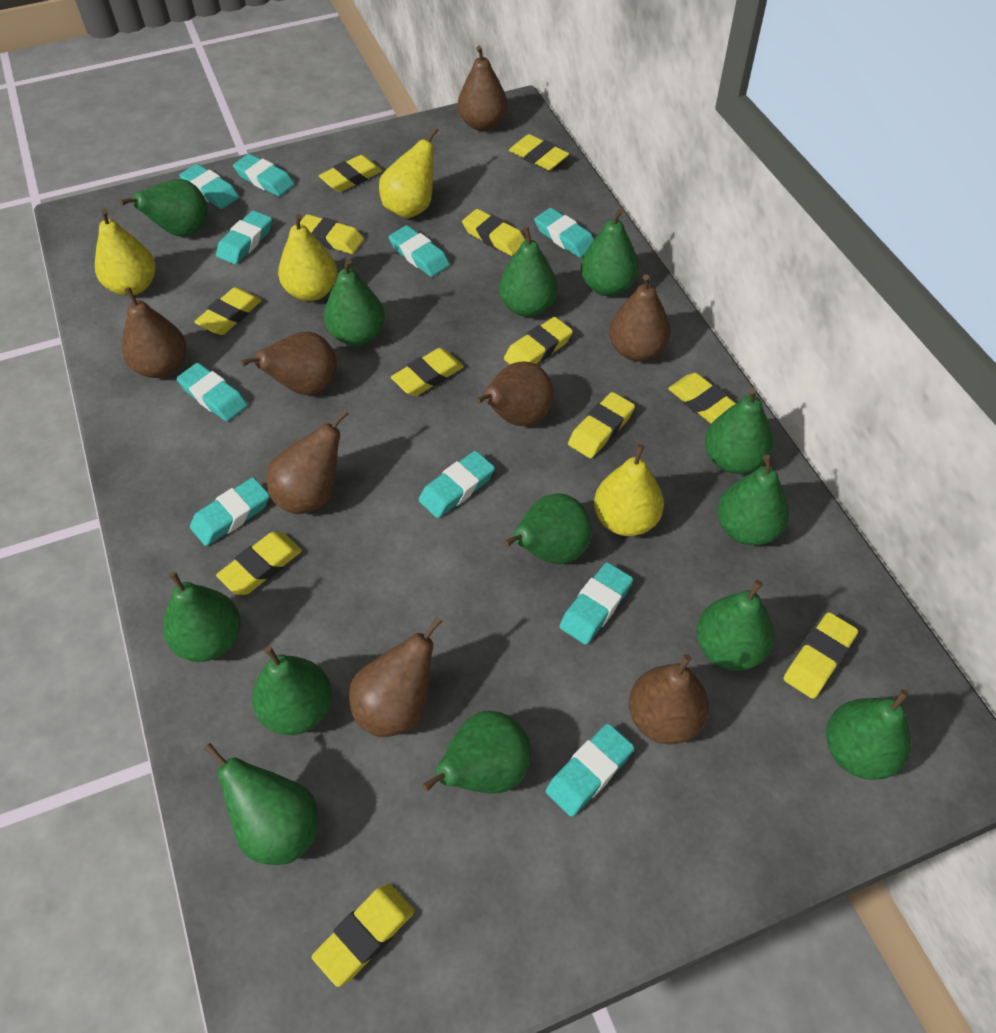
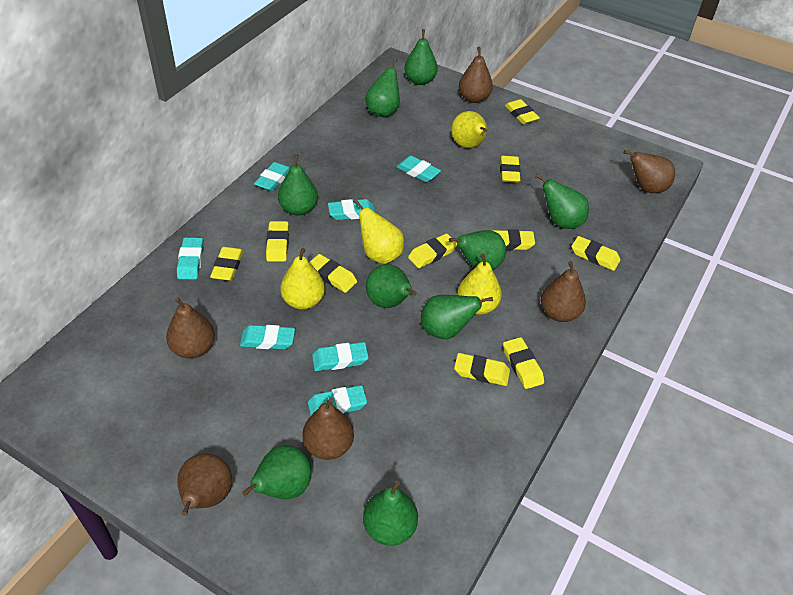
brown pear: [122,287,186,378] [240,332,337,395] [266,409,349,514] [349,617,443,737] [458,46,508,131] [475,362,554,426] [609,275,671,361] [629,654,709,744] = 8 -> [166,297,215,359] [177,453,232,516] [302,398,354,460] [459,47,493,103] [541,261,586,322] [624,150,675,193] = 6
green pear: [119,179,208,237] [163,571,241,662] [204,743,318,865] [252,646,332,735] [324,258,385,346] [422,711,531,794] [499,226,558,317] [504,493,592,564] [581,209,639,296] [696,580,774,671] [705,388,773,474] [717,455,789,546] [826,689,911,780] = 13 -> [242,445,312,499] [278,155,318,216] [363,481,418,546] [365,59,400,117] [366,264,417,308] [404,29,438,85] [421,295,493,339] [449,230,506,270] [536,174,589,229] = 9
turquoise eraser: [177,363,248,422] [179,164,239,209] [190,477,270,546] [216,210,272,264] [233,154,295,196] [389,225,450,277] [419,451,495,518] [534,208,594,258] [546,724,635,817] [559,562,633,645] = 10 -> [177,237,203,279] [240,325,295,349] [254,162,290,191] [308,385,367,416] [312,342,369,371] [328,199,375,220] [396,156,441,182] = 7
yellow eraser: [194,287,262,335] [216,532,302,595] [300,214,364,254] [312,884,415,987] [319,155,382,192] [391,348,464,396] [462,209,525,256] [504,317,573,364] [509,134,569,170] [568,392,635,458] [668,373,736,424] [783,612,858,699] = 12 -> [210,247,243,281] [266,221,289,262] [309,254,357,293] [408,233,457,268] [454,353,510,386] [493,229,535,250] [500,156,521,183] [503,337,544,389] [505,99,540,124] [571,236,620,271] = 10

